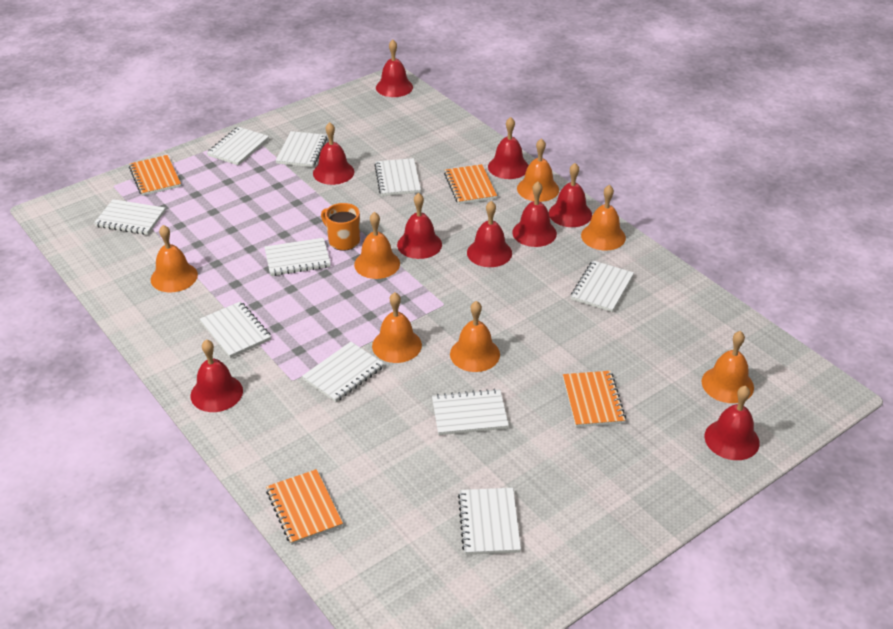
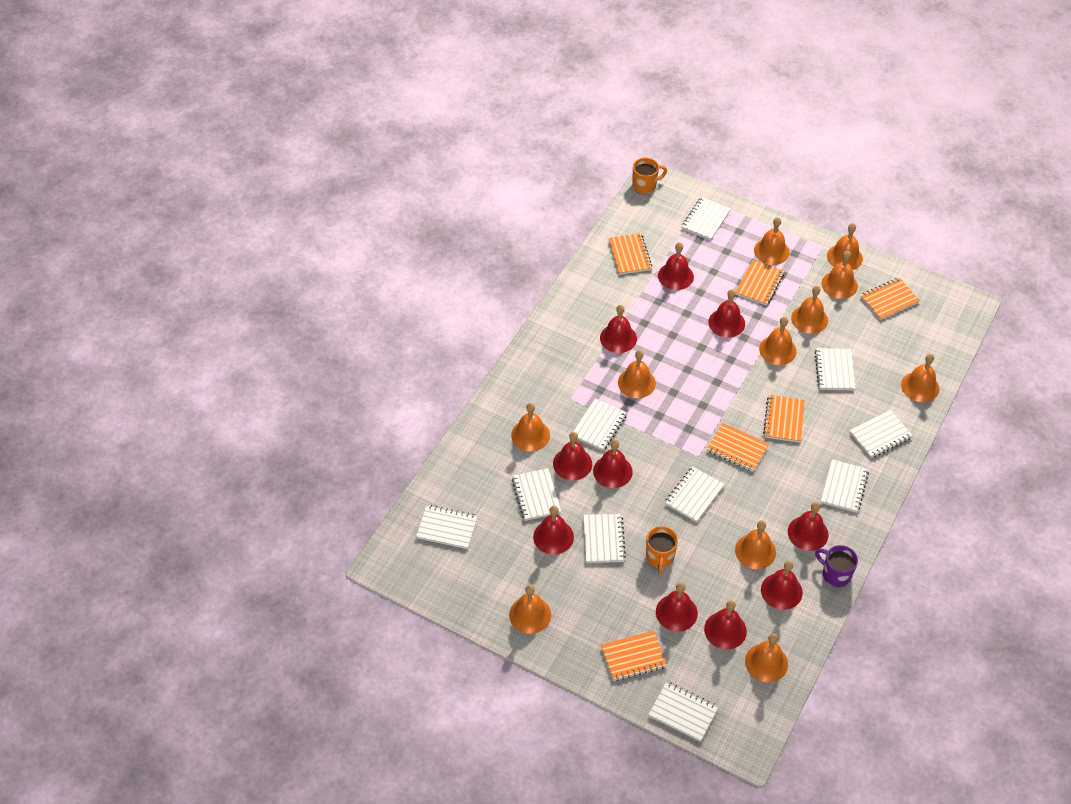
orange bell: [151,225,198,292] [354,212,400,279] [372,292,422,363] [450,301,500,372] [517,138,559,202] [581,185,626,251] [702,331,754,403] = 7 -> [509,585,551,634] [511,403,550,451] [618,350,656,398] [735,520,776,569] [745,633,788,683] [754,217,790,265] [759,317,797,365] [791,286,828,334] [821,251,858,299] [827,223,863,270] [901,354,939,402] = 11
orange mug: [321,203,360,251] = 1 -> [633,158,667,194] [646,526,678,574] = 2
orange notebook: [129,155,181,196] [266,469,343,545] [444,164,497,204] [563,371,626,427] = 4 -> [601,631,667,681] [609,233,652,275] [707,423,769,472] [736,260,784,306] [763,395,805,443] [860,278,920,320] = 6
purple mug: none = 0 -> [815,545,858,587] = 1
red bell: [190,339,243,412] [313,122,355,185] [376,40,413,97] [397,193,442,259] [467,201,512,267] [488,117,529,179] [512,182,557,247] [549,163,592,227] [704,386,760,460] = 9 -> [533,506,574,555] [553,432,592,481] [593,439,633,488] [600,305,637,353] [656,582,698,632] [658,242,694,290] [704,600,747,649] [708,289,745,337] [761,561,803,610] [788,502,828,551] = 10

